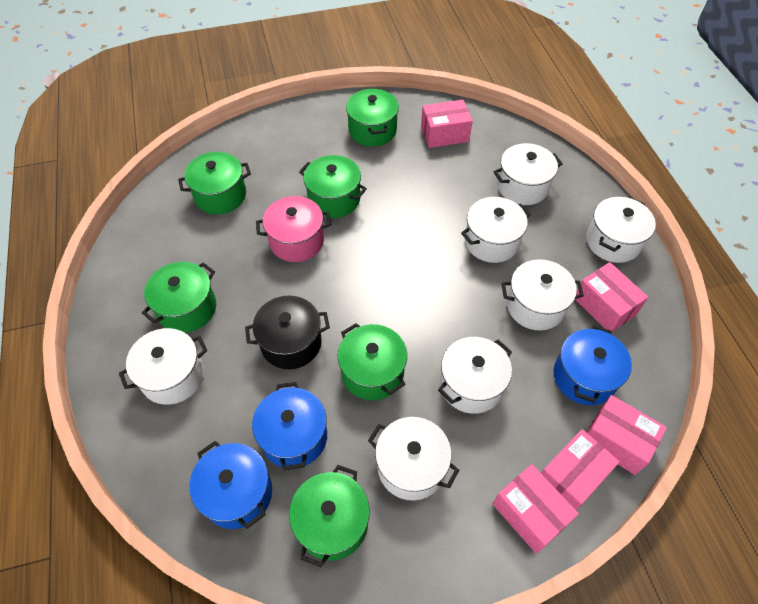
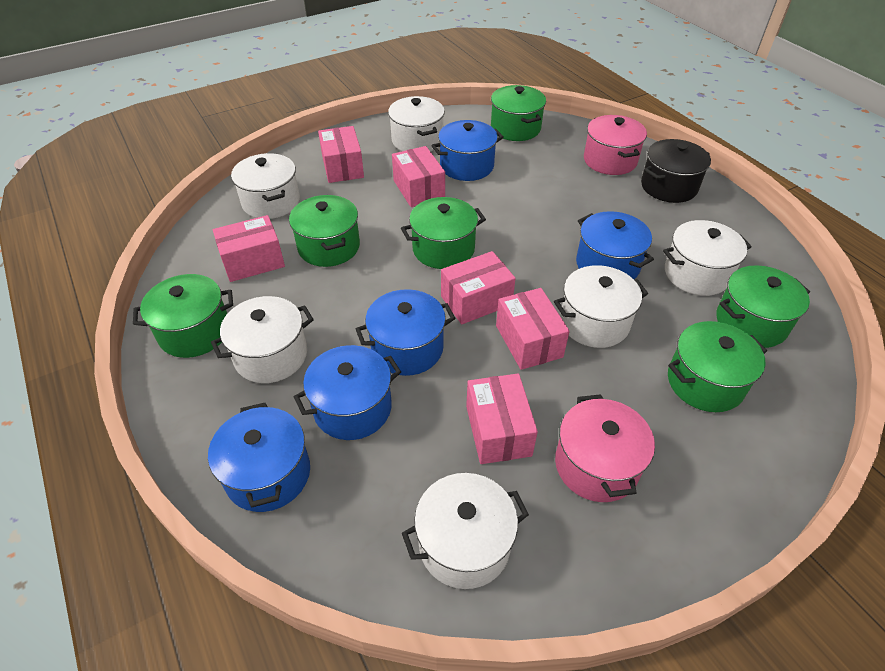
blue pot: [189,441,272,529] [252,382,327,470] [554,325,632,405] = 3 -> [208,403,310,512] [294,345,401,440] [355,289,455,376] [431,120,504,181] [576,211,654,279] = 5
pink box: [421,100,473,148] [493,464,579,554] [541,429,620,510] [575,262,648,332] [587,395,667,475] = 5 -> [213,215,285,282] [318,126,364,183] [392,146,445,207] [441,251,516,324] [466,373,538,464] [496,288,570,370] = 6
pink pot: [256,196,331,262] = 1 -> [555,394,655,502] [584,115,647,175] = 2
white pot: [119,328,207,405] [368,417,459,501] [438,337,512,414] [461,197,531,263] [493,143,563,205] [501,259,584,330] [586,197,656,263] = 7 -> [211,296,314,383] [231,153,300,219] [388,96,445,152] [402,473,529,589] [554,265,648,348] [663,220,752,296] = 6

